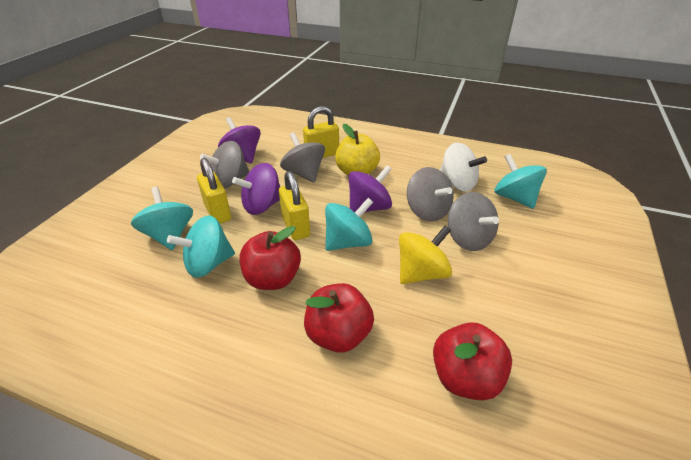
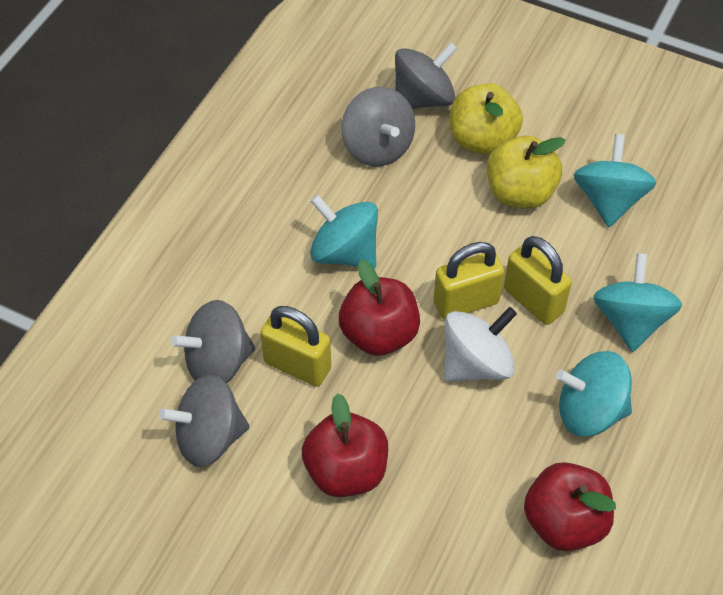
purple spinning top: [218,117,261,164] [232,163,280,215] [349,165,392,212] = 3 -> none = 0
yellow apple: [335,124,380,176] = 1 -> [450,83,523,155] [487,135,566,209] = 2
yellow spinning top: [399,225,452,284] = 1 -> none = 0

